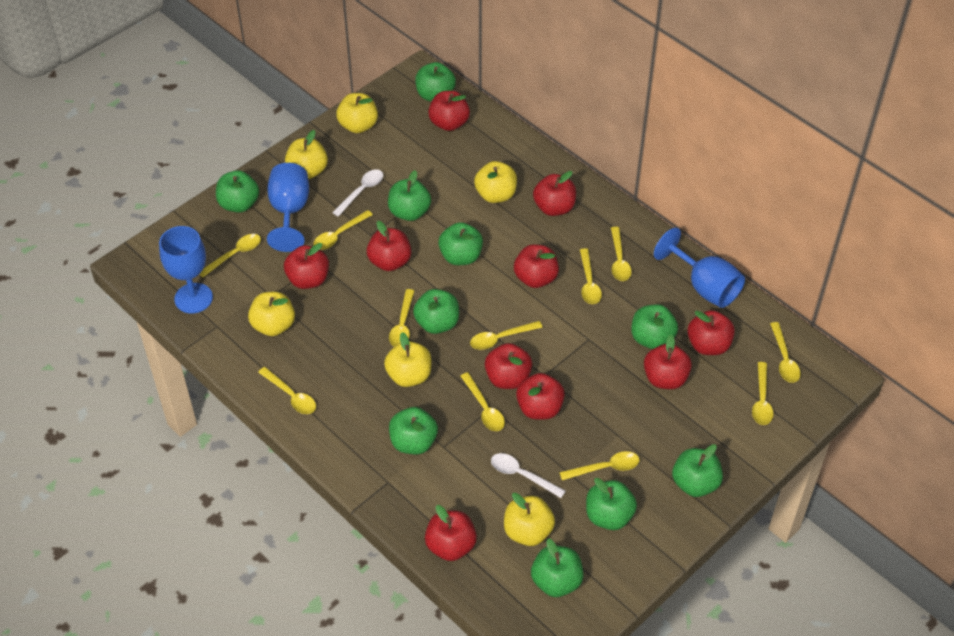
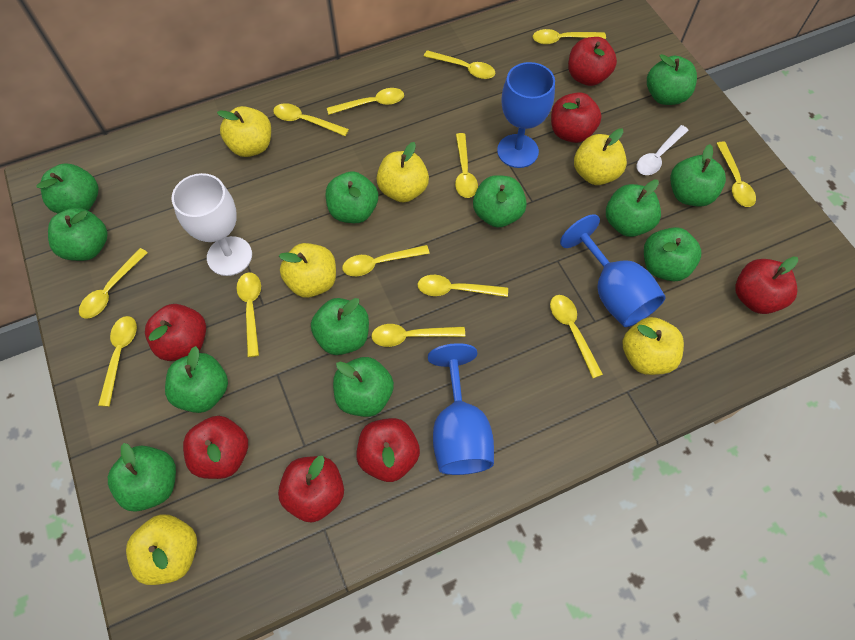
green apple: [216,170,259,213] [388,170,431,221] [389,407,438,454] [413,289,459,334] [415,62,456,102] [438,222,483,265] [531,538,584,597] [586,478,637,530] [631,304,678,349] [672,444,723,497] = 10 -> [37,163,98,214] [48,208,108,261] [108,443,176,512] [165,346,228,413] [311,298,369,355] [326,171,378,223] [333,357,394,417] [473,175,527,228] [606,180,661,237] [644,227,701,281] [647,54,697,105] [670,144,726,207] = 12
red apple: [284,243,329,289] [367,221,411,271] [425,505,477,561] [428,91,470,131] [485,343,532,389] [514,244,559,288] [516,373,565,420] [533,171,576,216] [644,335,692,389] [687,310,735,355] = 10 -> [145,304,206,361] [183,416,248,479] [278,456,344,523] [356,418,420,482] [551,92,601,143] [568,37,617,86] [735,256,798,314] = 7
white goblet: none = 0 -> [172,173,252,276] = 1
white spoon: [332,169,383,216] [491,453,565,498] = 2 -> [637,125,689,175] = 1
yellow spoon: [199,234,261,278] [258,367,316,414] [313,210,373,250] [389,289,414,346] [461,372,505,431] [470,321,543,350] [559,451,640,480] [580,248,602,304] [611,227,632,281] [752,362,774,425] [770,322,801,383] = 11 -> [79,248,148,319] [98,316,137,407] [236,272,261,357] [273,103,349,136] [327,88,404,115] [342,245,430,276] [371,324,465,347] [418,275,508,297] [424,50,495,79] [455,133,478,198] [533,29,606,44] [550,295,603,378] [716,141,756,207] = 13

